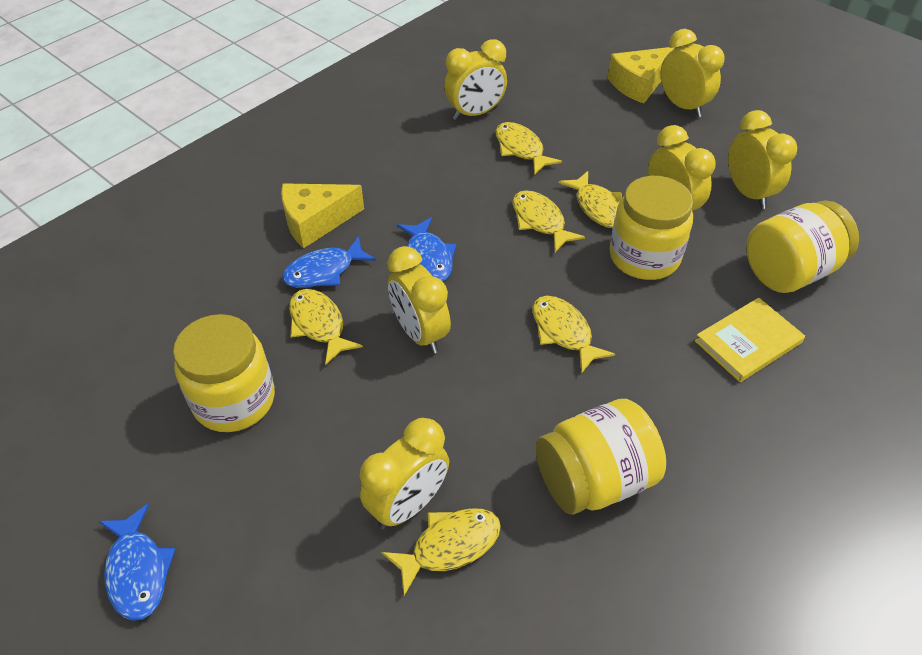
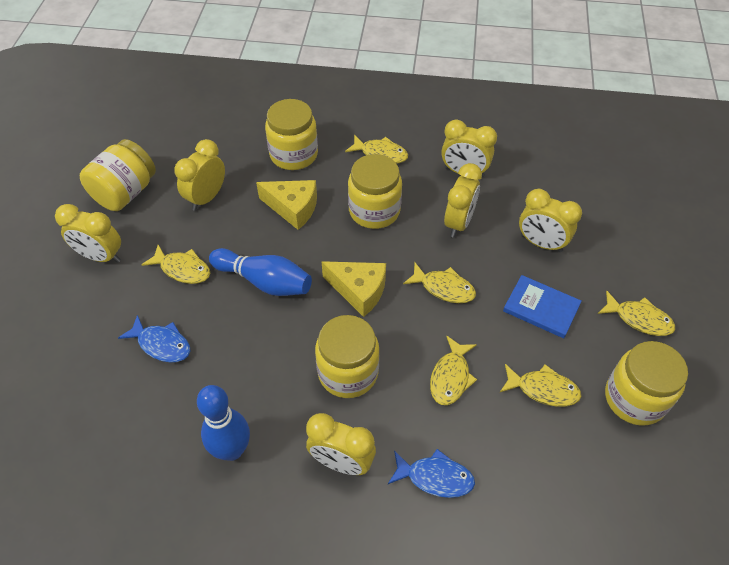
blue book: none = 0 -> [503,275,582,338] = 1
blue bowling pin: none = 0 -> [197,385,250,461] [209,248,312,296] = 2
blue fish: [99,504,175,621] [282,236,376,288] [397,217,456,281] = 3 -> [118,315,190,362] [388,449,475,498] = 2
yellow book: [695,298,805,382] = 1 -> none = 0
yellow jar: [173,314,275,432] [536,399,666,514] [610,176,693,280] [747,201,859,293] = 4 -> [80,139,156,211] [265,99,318,170] [315,315,380,398] [348,154,402,229] [605,341,688,426] = 5

